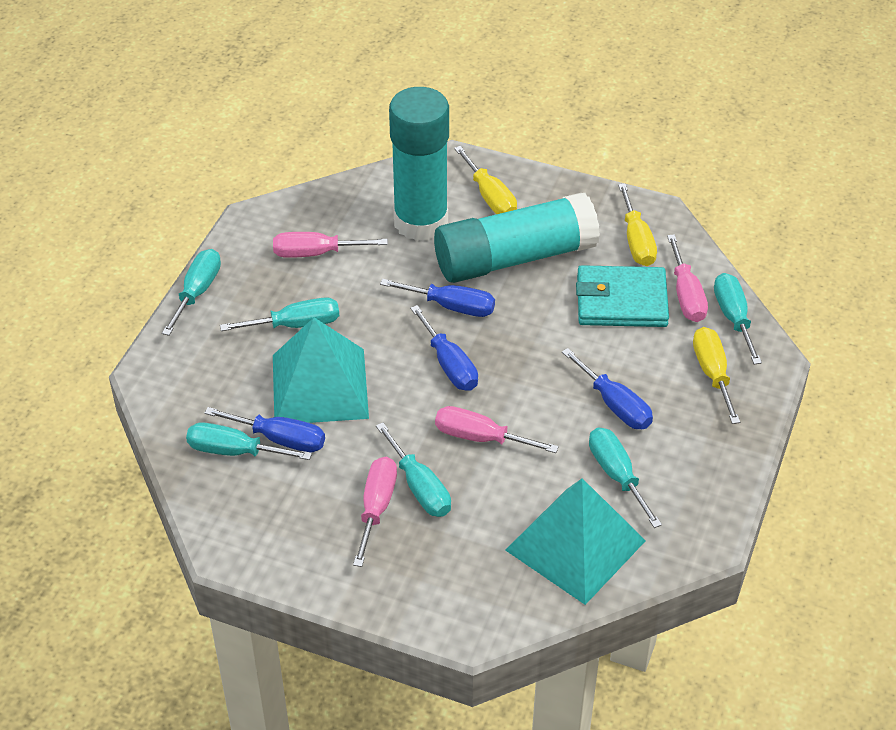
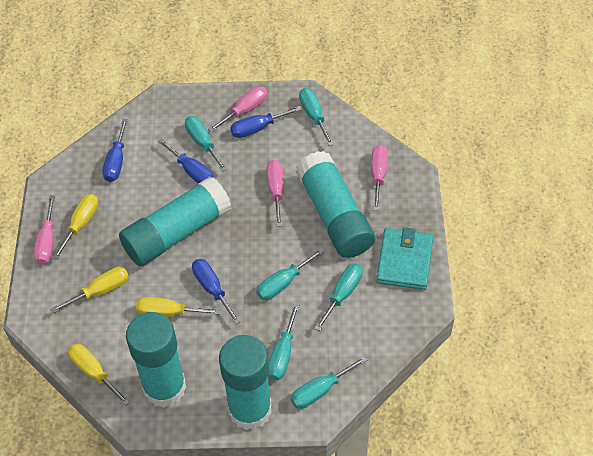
turquoise glue stick: [389,87,449,241] [434,193,600,283] = 2 -> [119,177,231,266] [126,312,186,408] [219,335,272,430] [296,151,375,258] = 4
turquoise pyramid: [273,317,369,423] [505,478,646,605] = 2 -> none = 0
yellow screwdriver: [454,146,517,214] [618,184,657,266] [693,327,740,424] = 3 -> [50,267,129,313] [53,194,98,260] [68,344,130,406] [136,297,221,317] = 4

